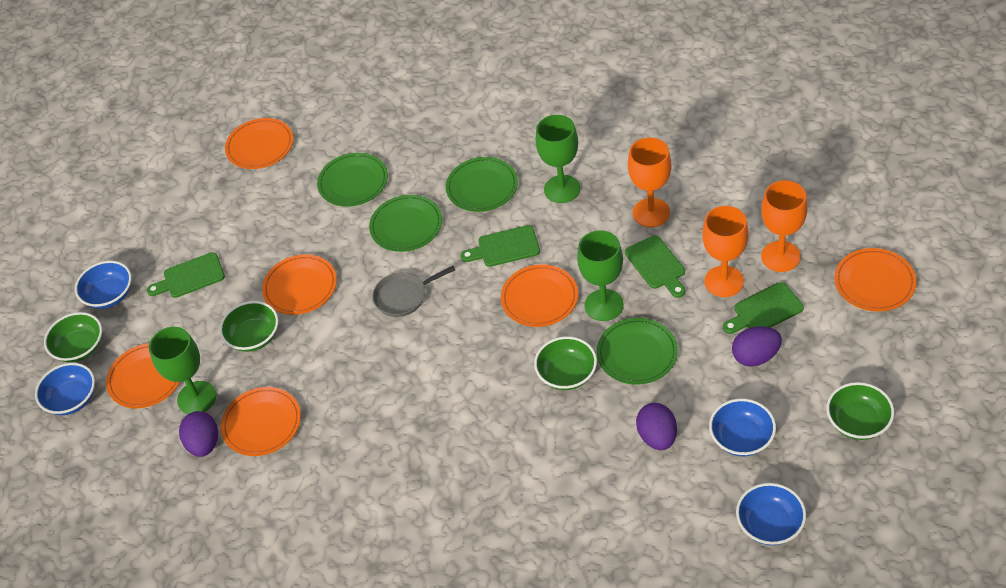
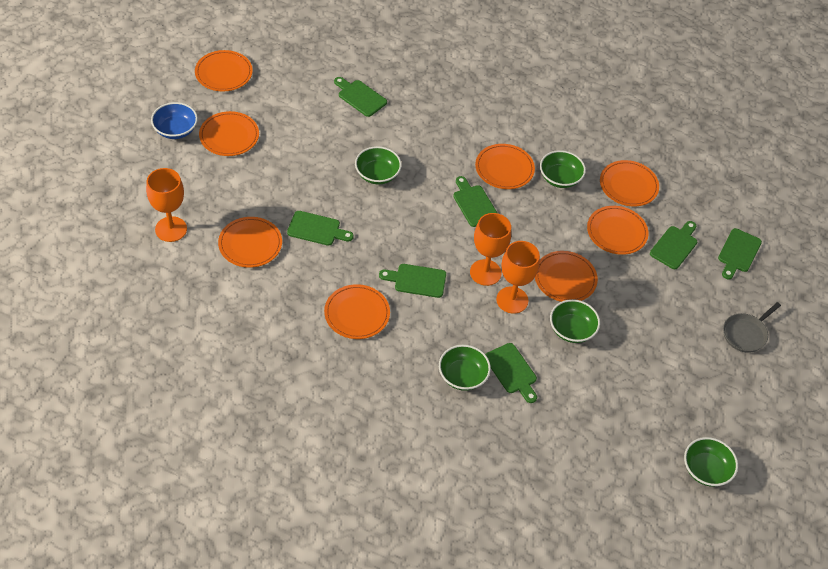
blue bowl: [35,363,95,415] [75,261,132,309] [709,399,776,456] [736,483,806,545] = 4 -> [151,102,198,139] = 1
green bowl: [44,312,102,363] [219,301,279,352] [534,336,597,390] [826,382,894,440] = 4 -> [355,146,402,184] [439,345,491,391] [540,150,586,188] [550,299,600,343] [684,437,738,487] = 5
green cutting board: [147,252,225,298] [461,225,540,267] [625,235,685,298] [723,282,804,334] = 4 -> [287,211,354,246] [334,77,387,117] [379,264,446,298] [453,176,497,227] [485,343,537,403] [650,221,697,269] [718,228,762,279] = 7
green goblet: [149,327,216,414] [536,115,580,203] [577,230,624,321] = 3 -> none = 0
green plate: [317,153,388,207] [369,195,442,252] [446,157,518,212] [597,318,678,385] = 4 -> none = 0
orange plate: [106,343,180,408] [221,387,301,456] [225,118,293,169] [262,254,337,315] [501,264,578,327] [834,248,916,311] = 6 -> [195,50,253,92] [199,111,259,156] [218,217,282,268] [324,284,390,339] [475,144,535,189] [535,251,598,302] [587,206,649,255] [600,160,659,206] = 8
purple egg: [179,411,218,457] [636,403,677,450] [732,326,782,367] = 3 -> none = 0

